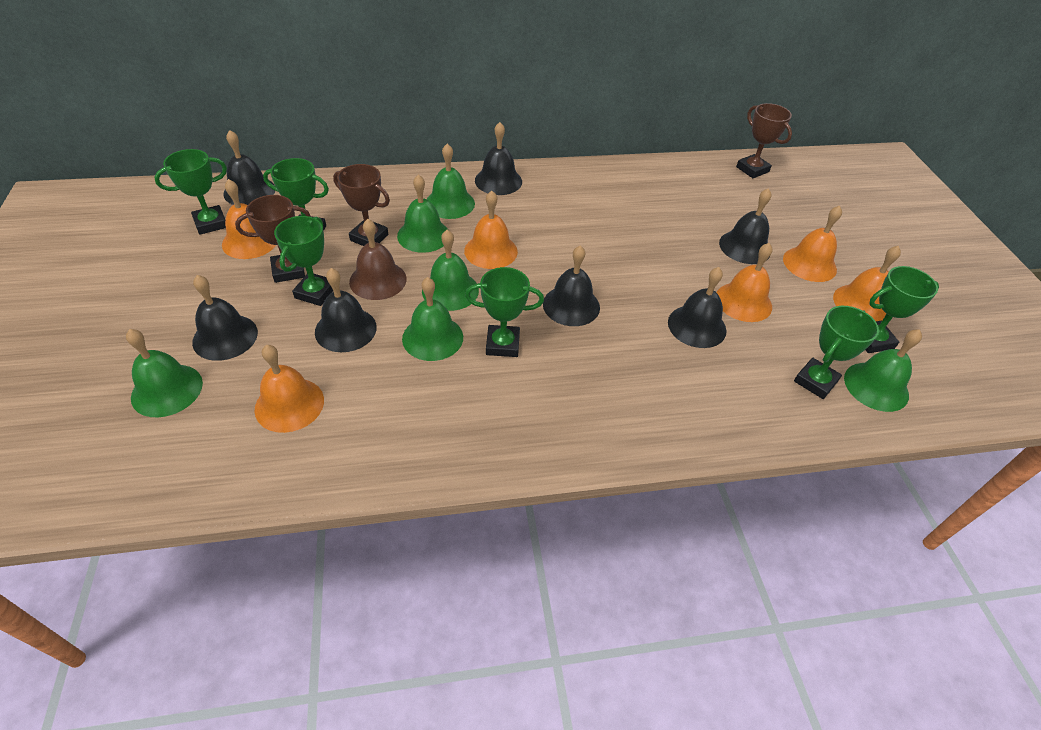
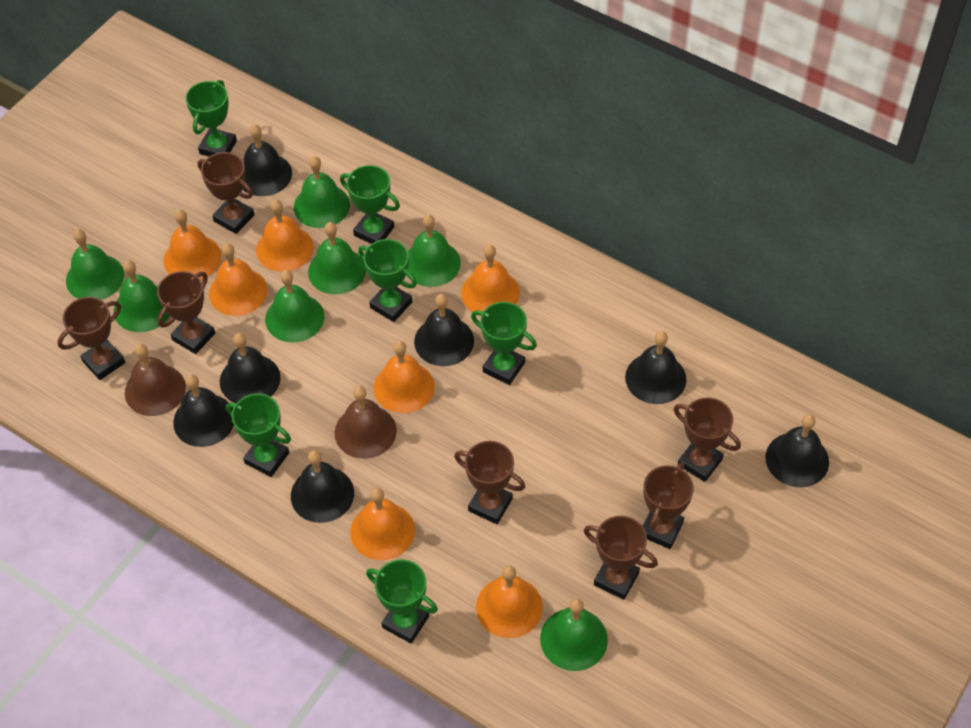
brown bell: [349,219,407,300] = 1 -> [125,344,186,416] [334,386,397,459] = 2
brown trophy: [235,195,311,283] [333,164,390,246] [736,103,792,178] = 3 -> [57,297,125,380] [157,271,215,354] [198,152,255,234] [454,441,525,524] [583,516,658,600] [643,462,694,549] [674,397,741,482] = 7
green bell: [126,329,203,417] [397,175,448,253] [402,277,463,361] [422,230,479,311] [427,144,475,219] [844,329,922,412] = 6 -> [66,229,124,300] [114,260,170,332] [265,270,324,342] [294,156,350,228] [308,222,366,295] [406,214,461,287] [540,598,608,671] = 7
orange bell: [222,179,276,259] [255,345,324,433] [464,191,518,269] [717,243,773,322] [783,206,842,282] [833,246,901,321] = 6 -> [164,209,221,280] [209,244,268,316] [256,200,314,272] [350,488,415,560] [374,341,435,413] [461,245,520,316] [476,565,543,638] = 7

